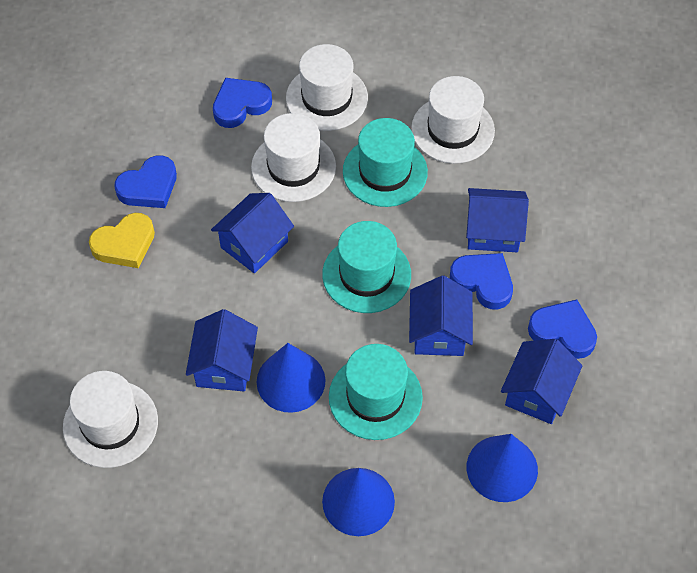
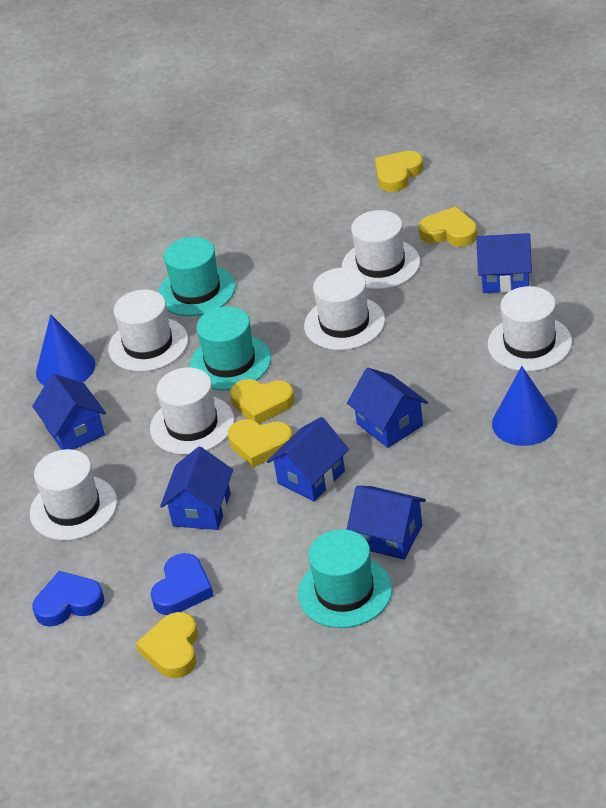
blue cone: [257,343,326,413] [322,468,395,536] [467,434,538,502] = 3 -> [36,314,95,386] [492,366,557,446] = 2
blue heart: [115,155,177,208] [213,78,272,128] [450,253,513,310] [528,299,597,359] = 4 -> [32,571,104,627] [151,553,214,615] = 2
blue house: [186,309,258,391] [211,193,294,273] [409,276,473,356] [466,188,529,252] [501,339,582,424] = 5 -> [32,374,106,450] [160,447,233,530] [267,417,349,502] [347,368,428,448] [347,486,426,560] [476,233,532,293] = 6
white hat: [63,371,158,468] [251,113,336,202] [286,44,368,131] [411,76,495,164] = 4 -> [30,449,117,541] [108,290,188,372] [150,368,234,455] [304,268,385,350] [342,210,420,290] [488,286,572,372] = 6
yellow heart: [89,213,155,268] = 1 -> [136,612,198,678] [228,419,293,467] [230,379,294,423] [375,151,423,192] [419,207,478,247] = 5

